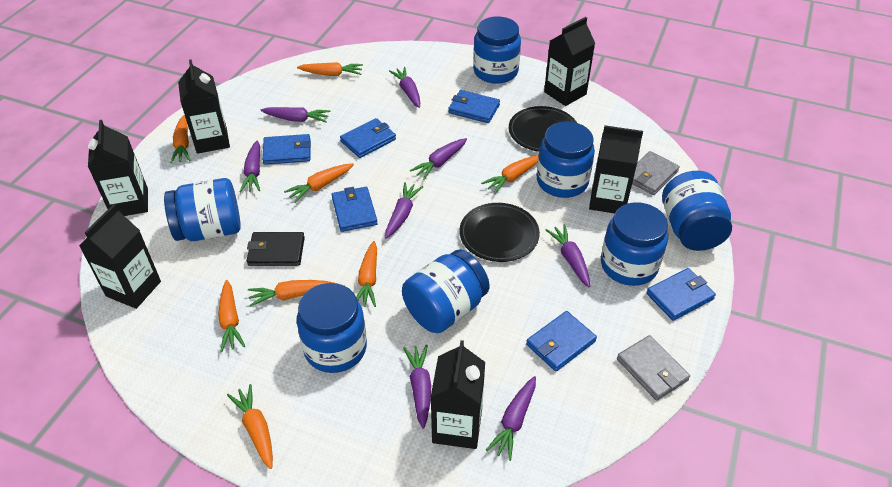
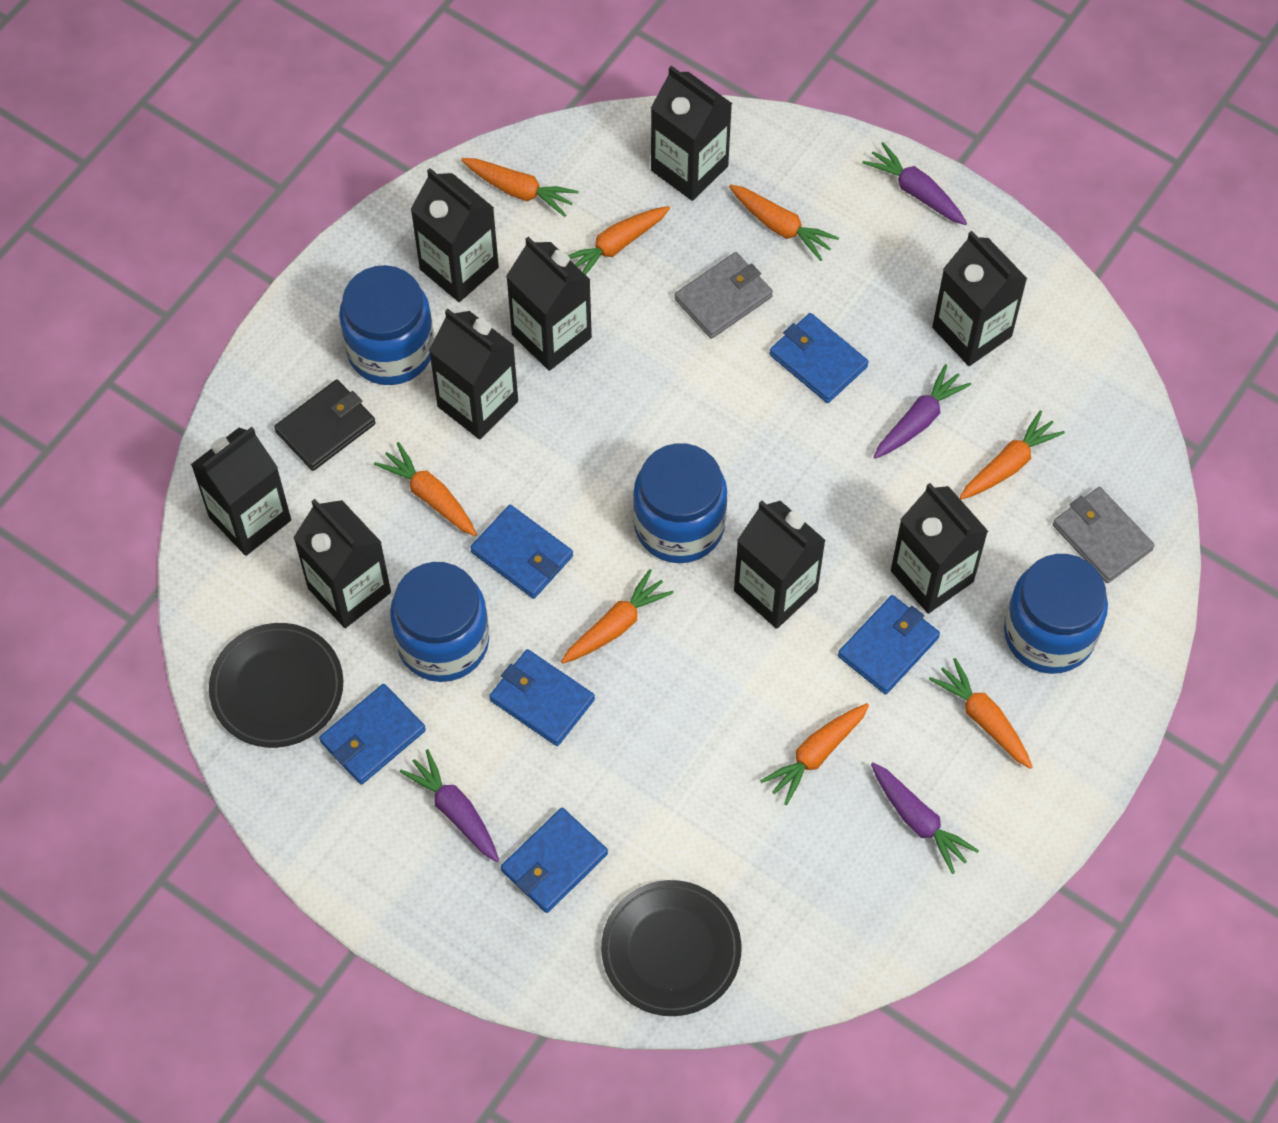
black carton: [79,204,161,309] [88,120,148,216] [178,59,230,154] [431,340,485,449] [544,17,595,106] [589,125,643,214] = 6 -> [191,427,291,556] [293,499,391,628] [410,168,499,302] [429,309,518,439] [506,236,592,371] [651,66,732,201] [734,501,826,629] [891,483,988,614] [932,231,1028,366] = 9
blue jar: [164,178,241,241] [297,283,367,373] [402,249,490,333] [473,16,521,84] [537,121,595,198] [601,202,668,286] [662,171,732,251] = 7 -> [339,265,434,385] [390,562,489,682] [633,443,727,563] [1004,554,1108,674] = 4
purple carrot: [240,141,260,192] [261,107,330,123] [385,182,423,239] [389,67,420,108] [403,345,431,429] [410,138,467,180] [486,376,536,461] [546,224,590,287] = 8 -> [400,749,499,862] [862,142,967,225] [871,762,979,874] [874,364,971,459] = 4

